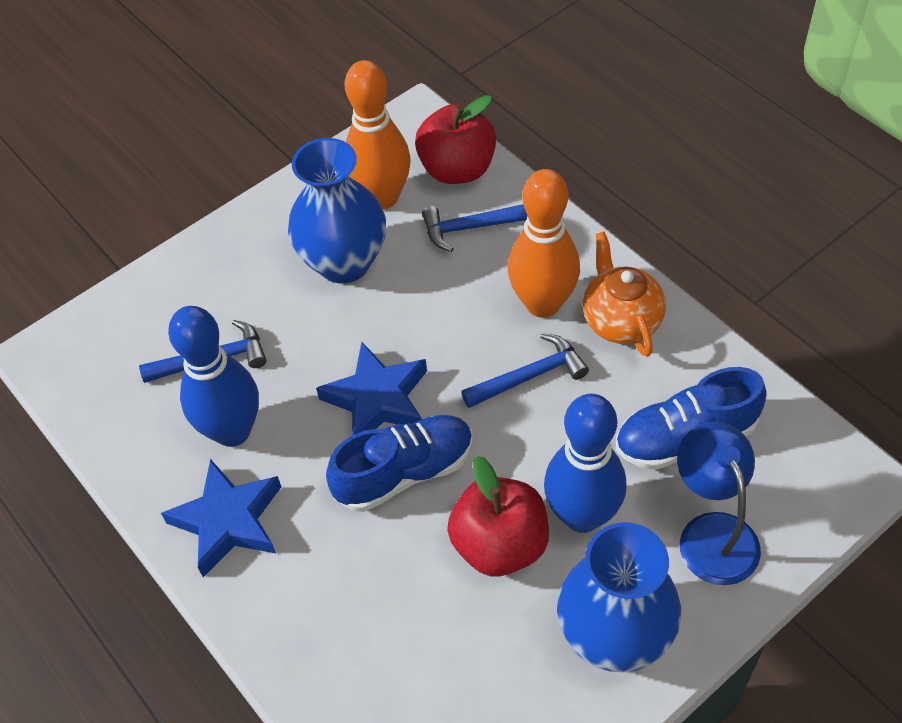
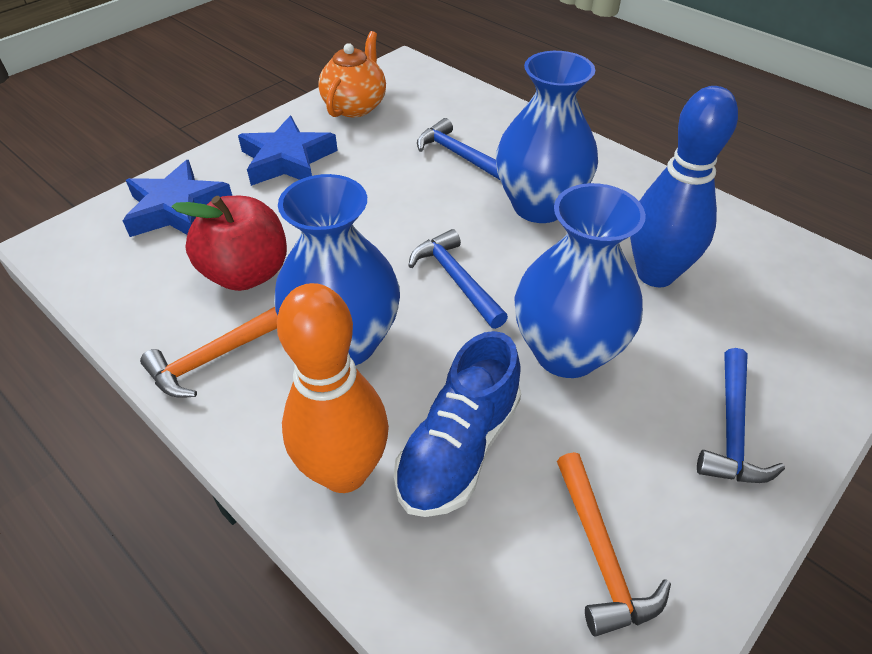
blue bowling pin: [168,306,259,447] [544,394,626,533] = 2 -> [630,86,738,287] = 1
blue lamp: [677,421,761,585] = 1 -> none = 0
blue shoe: [326,415,473,512] [616,367,767,470] = 2 -> [394,331,521,517] = 1
blue vase: [288,138,386,284] [557,522,681,672] = 2 -> [274,174,400,365] [496,51,598,223] [514,183,646,378] = 3
orange bowling pin: [345,60,411,210] [508,169,580,318] = 2 -> [277,283,389,493] = 1
orange hammer: none = 0 -> [140,307,278,398] [557,452,671,637] = 2
red apple: [415,95,496,184] [447,456,549,576] = 2 -> [172,196,287,291] = 1

